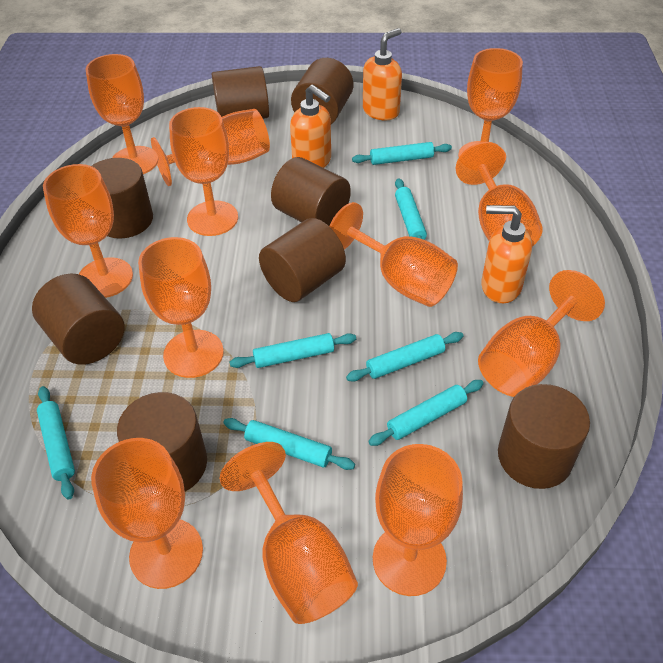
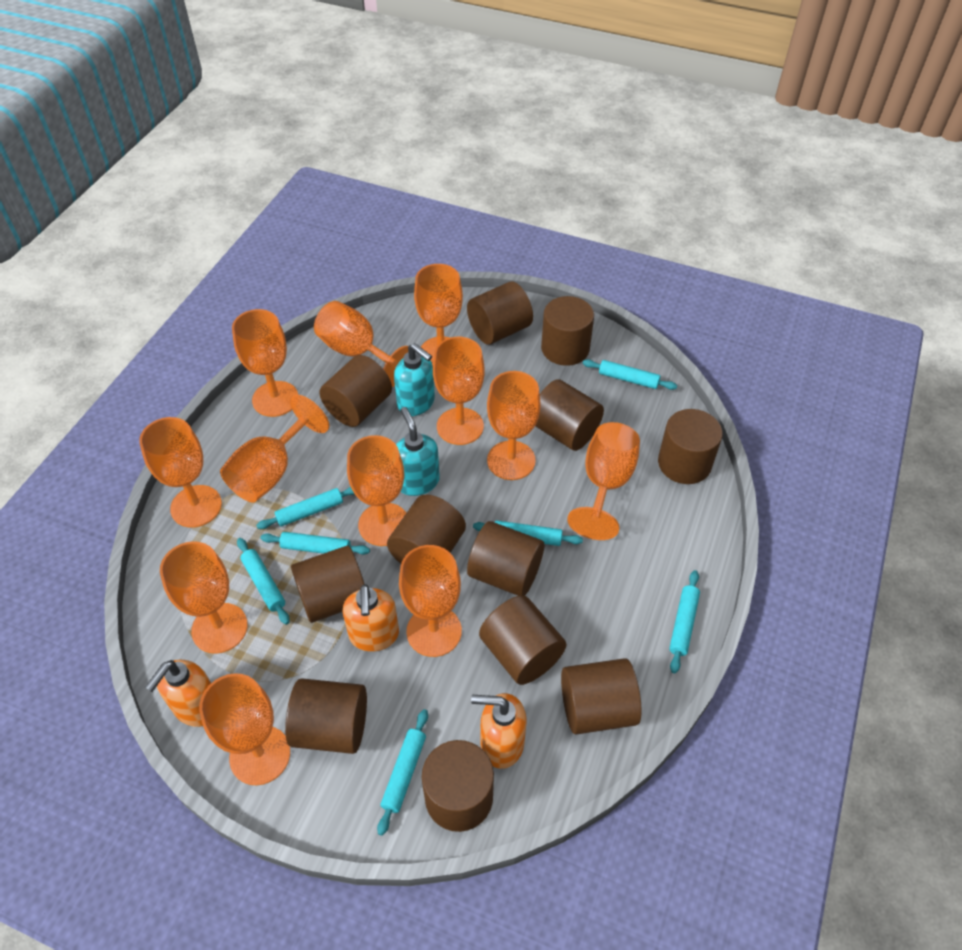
brown cylinder: [32,273,125,365] [92,158,153,239] [117,392,207,492] [212,66,269,119] [259,218,346,302] [271,157,351,226] [291,58,353,124] [498,384,590,489] = 8 -> [285,678,367,754] [291,546,364,623] [319,355,392,427] [387,495,466,564] [422,740,494,832] [467,282,533,345] [467,521,544,596] [479,595,567,685] [535,379,604,451] [541,296,594,366] [561,658,642,735] [658,409,723,484] = 12
turquoise soap dispenser: none = 0 -> [394,343,435,416] [396,407,440,496] = 2

